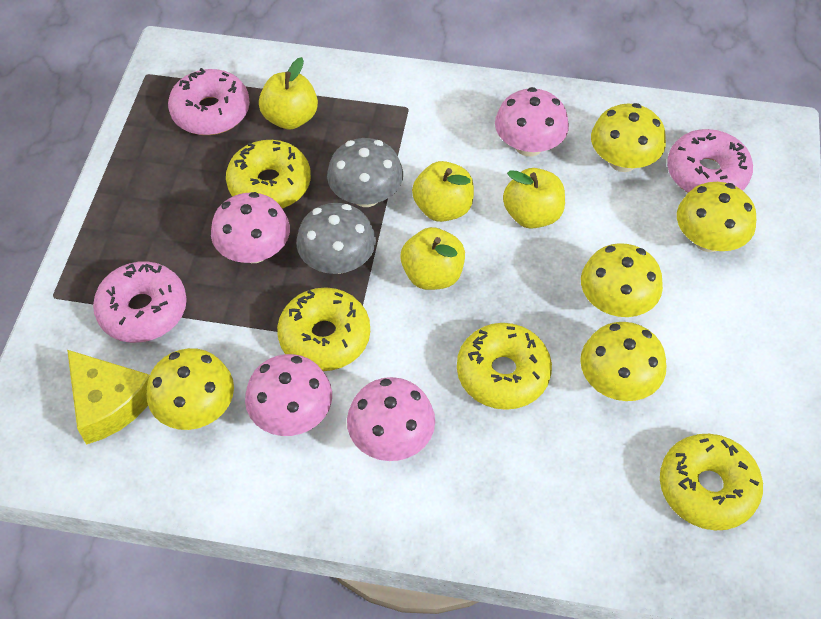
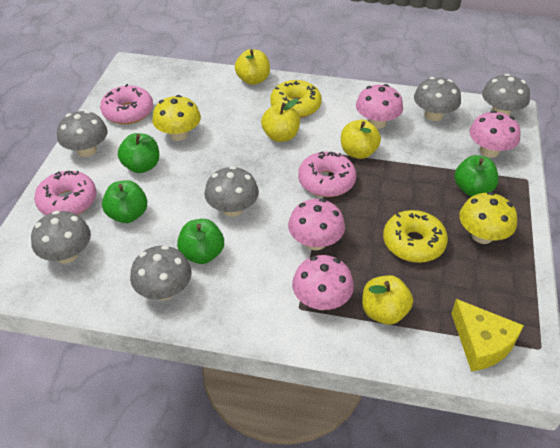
green apple: none = 0 -> [102,180,147,223] [118,133,159,173] [177,219,224,264] [454,155,499,196] = 4
grey mushroom: [296,203,376,274] [327,138,403,207] = 2 -> [31,211,91,264] [57,110,107,157] [130,245,192,300] [204,166,259,217] [414,77,461,121] [482,74,530,116] = 6
yellow donut: [226,140,311,209] [277,287,370,371] [457,323,552,410] [660,434,763,530] = 4 -> [270,80,322,118] [383,210,448,263] = 2
yellow mushroom: [147,348,234,430] [580,322,666,401] [581,243,663,317] [591,103,666,172] [677,182,756,252] = 5 -> [152,95,201,141] [459,192,517,244] = 2

